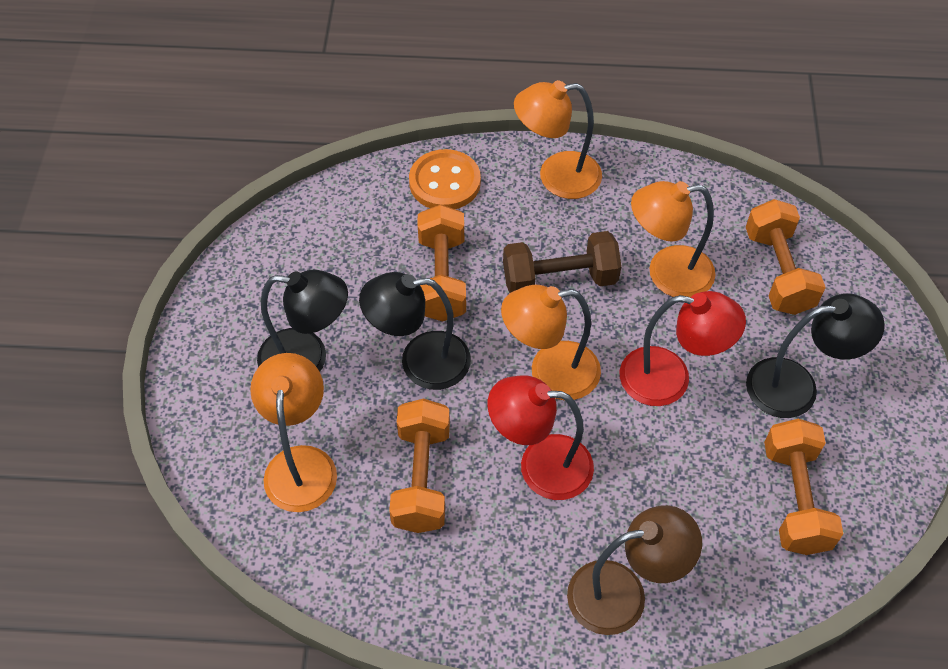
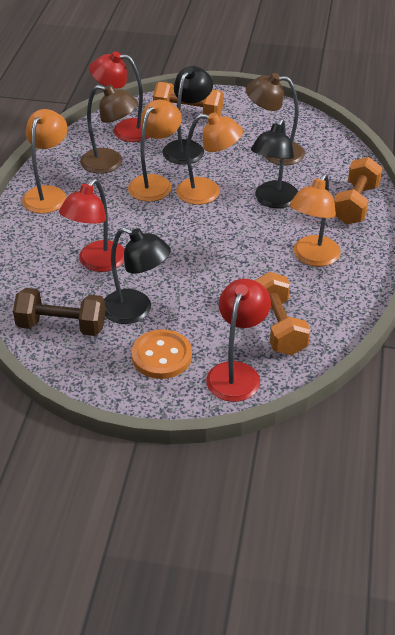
brown lamp: [567,505,702,635] = 1 -> [80,85,138,174] [246,73,305,165] = 2
orange dumbbell: [389,399,450,533] [418,204,466,322] [746,199,826,315] [764,419,843,555] = 4 -> [153,82,224,117] [254,272,310,355] [334,157,383,224] = 3
red lamp: [488,376,594,500] [620,291,746,406] = 2 -> [59,179,124,272] [89,51,149,142] [206,279,271,402] = 3

